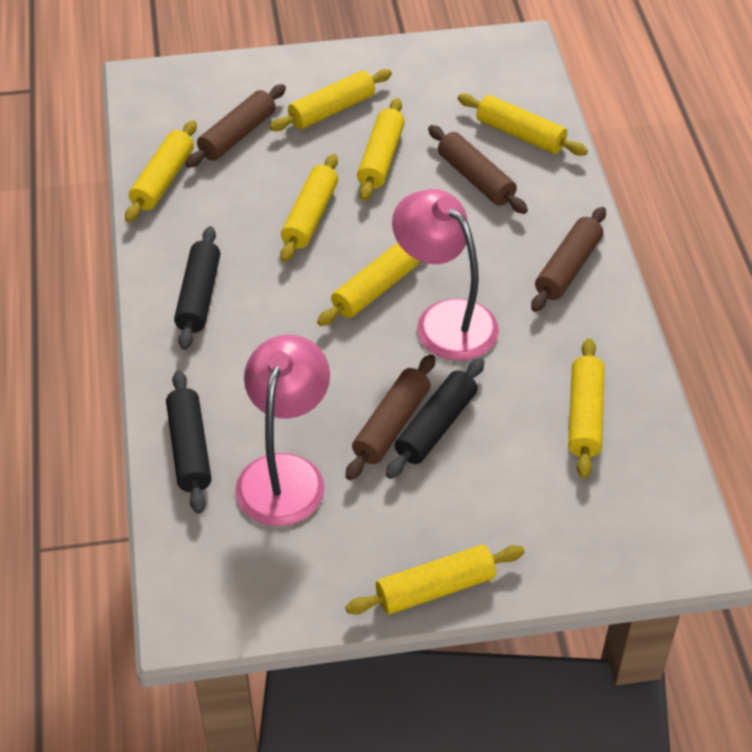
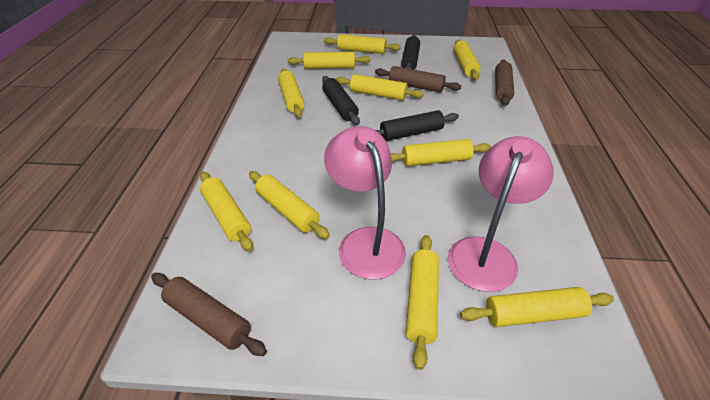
brown rolling pin: [185,84,286,168] [346,354,435,480] [428,125,528,214] [531,207,606,312] = 4 -> [151,273,267,356] [375,66,461,93] [495,60,514,106] = 3
yellow rolling pin: [125,120,197,222] [269,69,392,131] [280,154,338,262] [317,242,419,326] [345,545,524,615] [357,98,405,201] [458,94,588,156] [568,338,604,478] = 8 -> [200,172,253,251] [249,171,330,239] [278,69,304,117] [288,52,371,69] [324,34,401,54] [336,74,424,100] [390,139,491,166] [406,235,439,370] [454,39,481,80] [460,287,614,327] = 10

